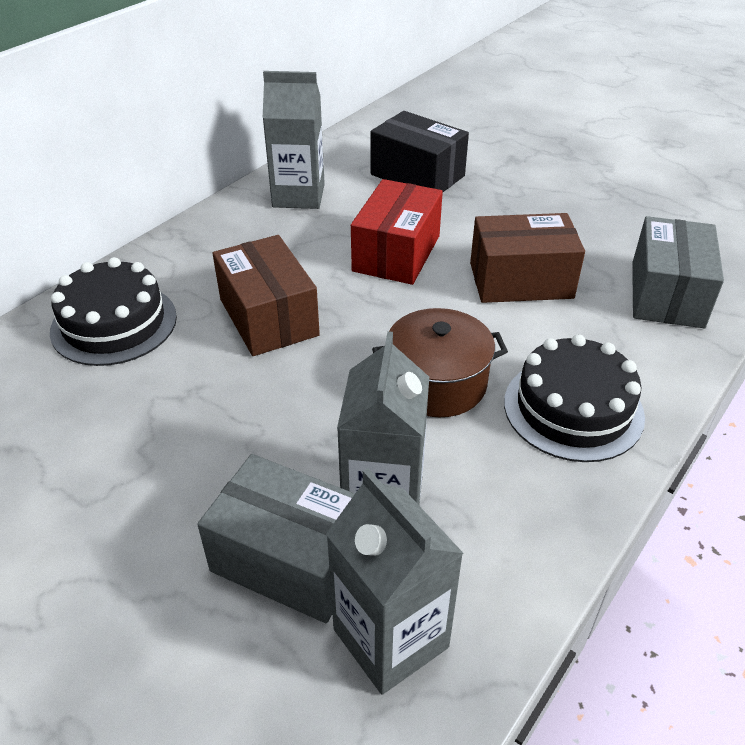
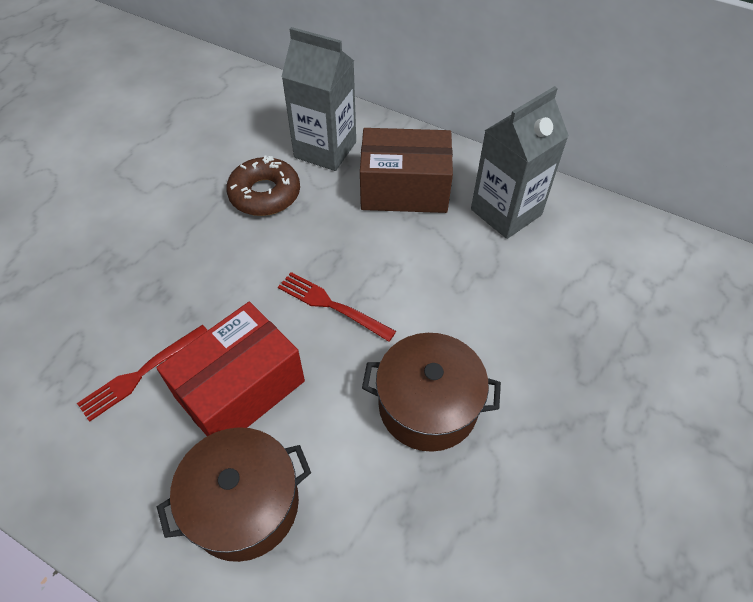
black box: [371,111,469,192] = 1 -> none = 0
black cake: [50,257,177,366] [504,334,645,462] = 2 -> none = 0
brown box: [213,235,320,356] [470,213,585,303] = 2 -> [360,128,453,213] = 1
brown donut: none = 0 -> [226,156,300,216] = 1
brown pot: [372,308,508,417] = 1 -> [157,427,311,562] [362,333,501,452] = 2
grey box: [197,454,355,623] [632,216,724,328] = 2 -> none = 0
grey carton: [263,71,325,209] [326,468,464,695] [337,331,429,505] = 3 -> [281,27,356,171] [471,86,569,239] = 2
red fork: none = 0 -> [77,325,208,422] [278,272,396,342] = 2

